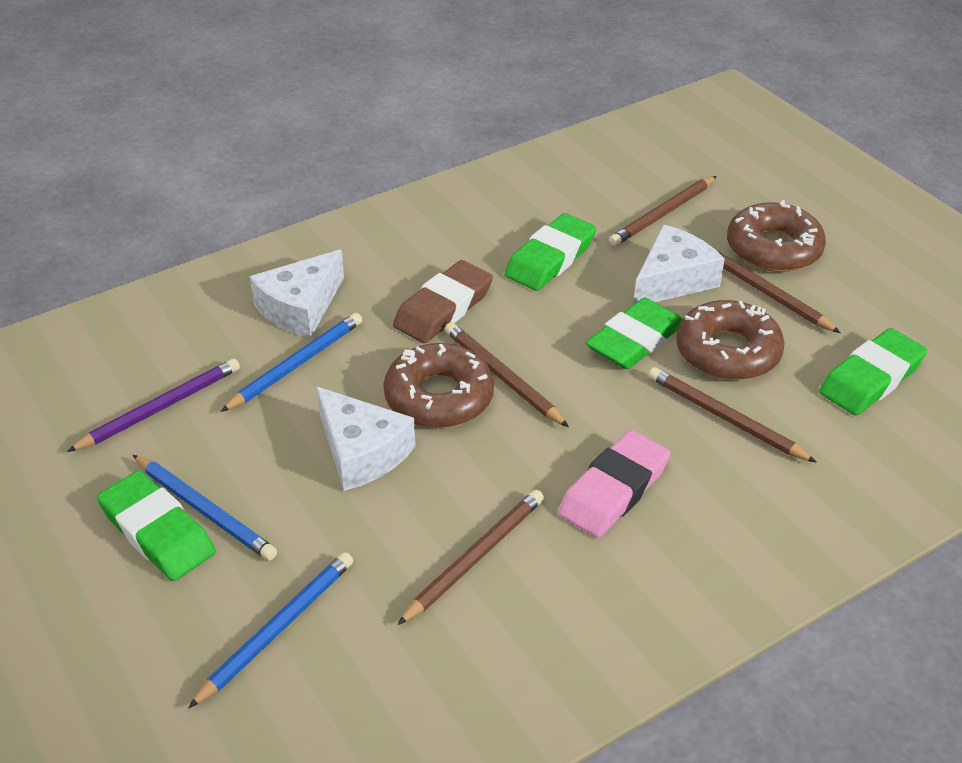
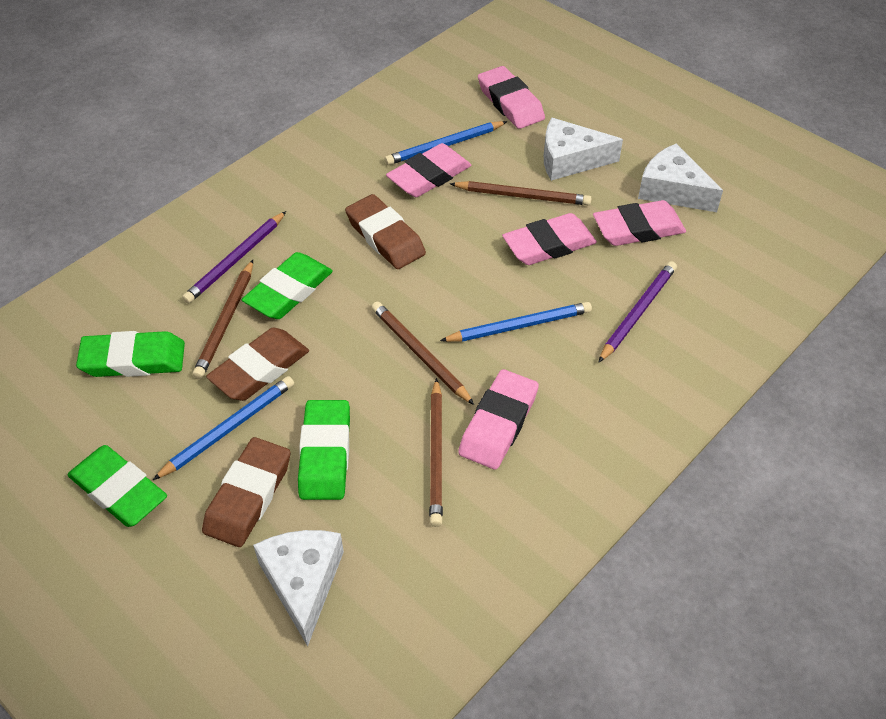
brown donut: [383,343,494,428] [676,300,785,380] [727,200,826,272] = 3 -> none = 0
brown eraser: [393,260,493,343] = 1 -> [202,437,291,547] [206,328,309,401] [345,194,426,269] = 3
brown pencil: [397,490,544,625] [445,322,569,427] [609,176,716,246] [648,367,817,463] [715,249,841,333] = 5 -> [193,260,253,379] [371,302,474,405] [429,378,443,527] [450,181,592,205] = 4
pink eraser: [558,430,671,538] = 1 -> [386,143,471,197] [458,369,539,470] [478,66,545,129] [502,213,597,265] [593,200,686,246] = 5
purple pencil: [67,358,240,452] = 1 -> [182,211,286,304] [598,261,677,363] = 2

